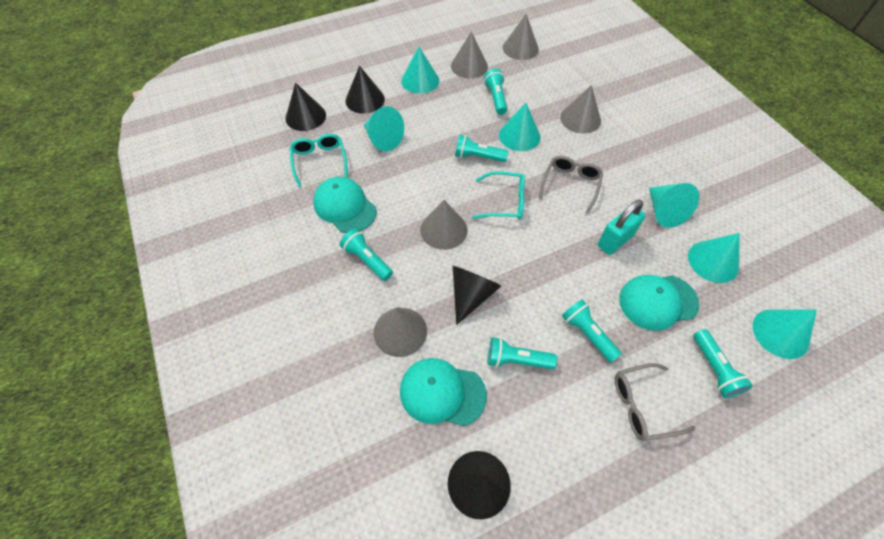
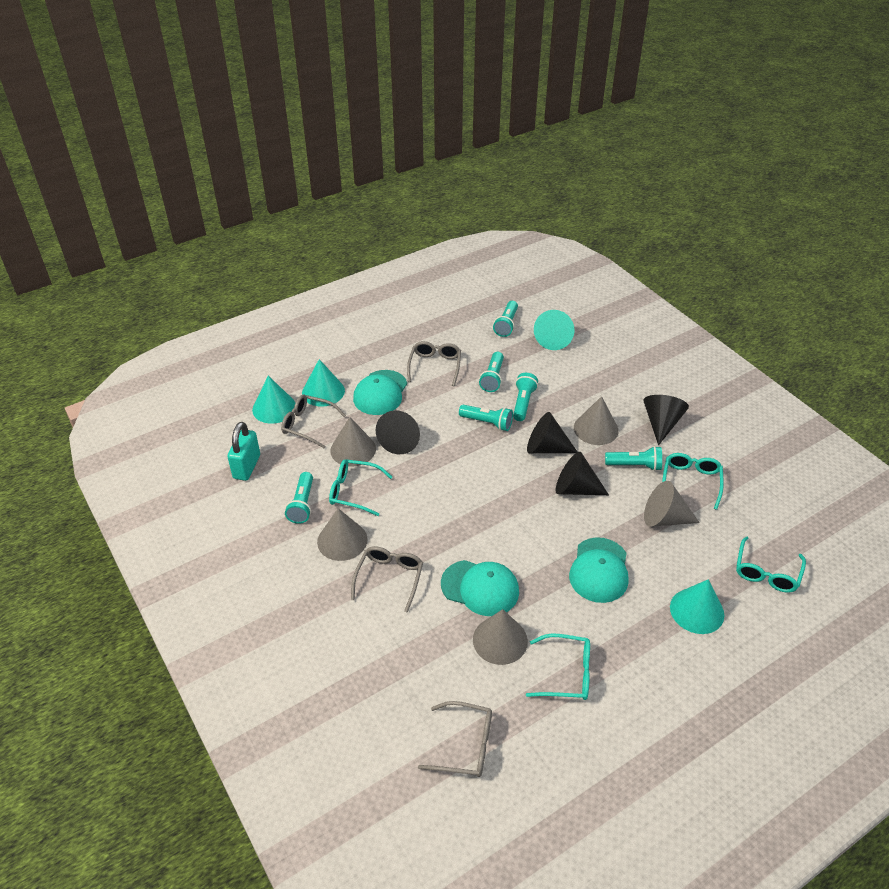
grey glasses: [539,156,603,214] [615,363,696,441] = 2 -> [281,395,346,448] [351,546,423,613] [407,341,461,386] [418,701,492,777] = 4
turquoise cone: [364,106,404,151] [401,47,439,94] [499,103,541,151] [649,183,699,228] [688,233,740,283] [753,309,817,359] = 6 -> [252,376,295,424] [302,359,345,407] [534,310,574,350] [670,579,724,634] = 4
turquoise glasses: [290,134,348,187] [472,171,525,220] = 2 -> [329,459,392,516] [526,633,590,700] [662,453,724,510] [736,536,806,593] = 4

